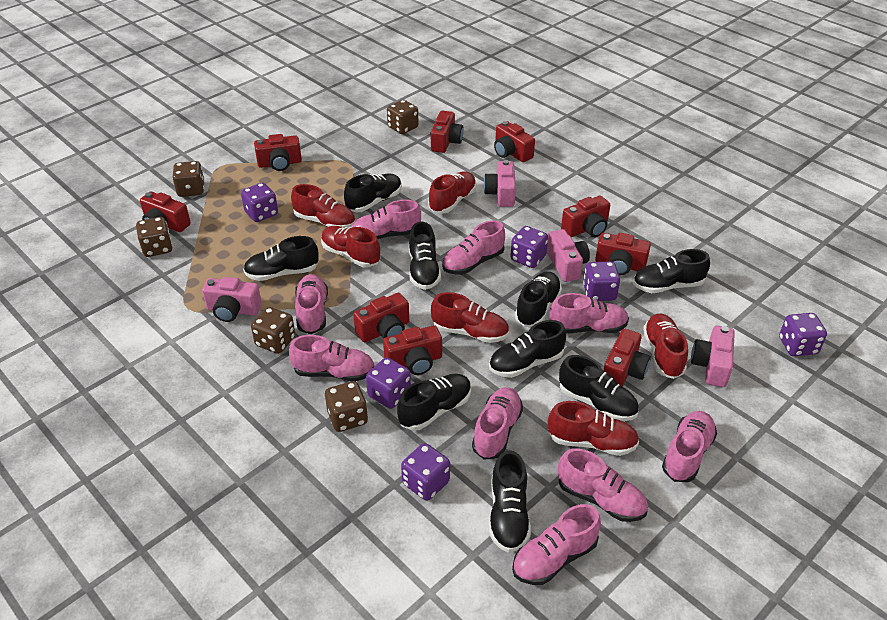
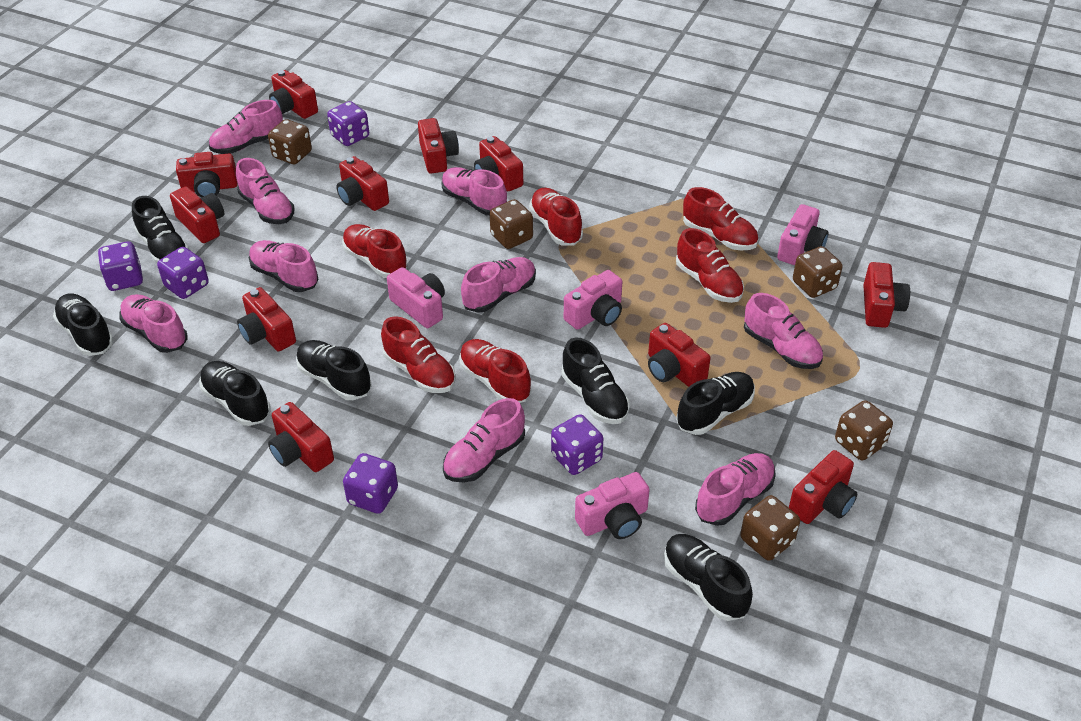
black shoe: [243,236,319,281] [344,174,402,212] [397,374,471,430] [409,221,441,290] [489,320,566,378] [489,450,531,553] [515,271,562,327] [559,355,639,421] [633,249,710,293] = 9 -> [53,294,114,356] [132,196,190,264] [199,361,271,426] [296,340,372,400] [561,337,630,424] [664,534,753,621] [676,372,755,435] = 7
purple dice: [241,182,278,222] [366,357,411,409] [401,443,450,501] [510,226,548,268] [583,261,620,301] [779,313,827,356] = 6 -> [98,241,143,291] [157,247,209,299] [327,101,369,146] [343,453,398,514] [551,414,603,475] = 5
red camera: [140,191,191,232] [254,134,302,171] [353,293,409,342] [383,325,442,375] [431,111,464,153] [494,121,535,162] [561,195,610,237] [595,233,651,275] [604,329,651,387] = 9 -> [170,187,224,243] [176,152,238,198] [237,287,296,351] [268,402,334,472] [269,70,318,119] [336,156,389,211] [418,118,459,174] [474,136,523,191] [648,323,710,387] [789,450,857,524] [863,262,910,328] = 11

